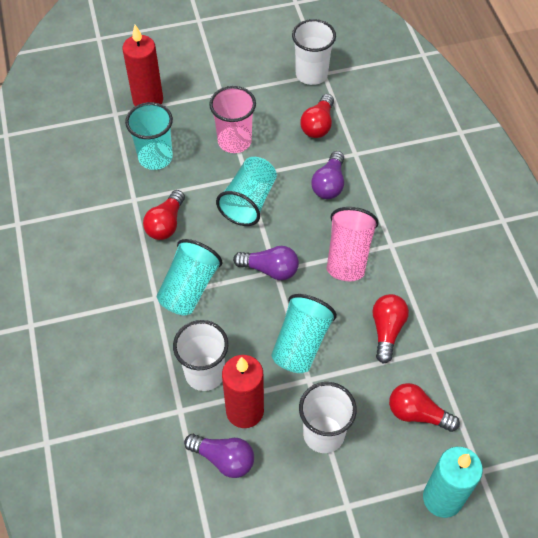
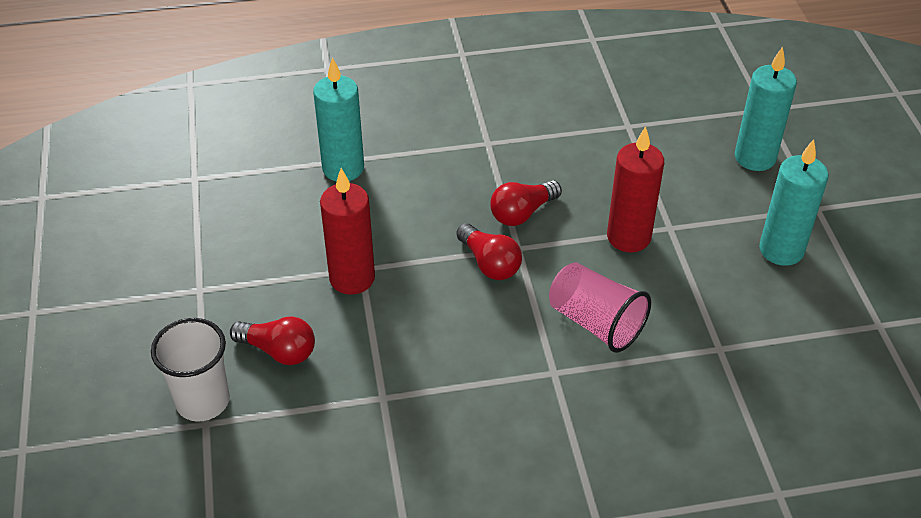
pink cup: [209,86,256,153] [327,207,379,281] = 2 -> [549,262,651,353] = 1
purple light bulb: [184,434,254,478] [233,246,299,280] [311,151,344,199] = 3 -> none = 0
red light bulb: [143,190,185,240] [300,94,334,138] [372,294,409,363] [389,383,460,432] = 4 -> [230,316,315,365] [456,223,522,280] [490,180,562,226] = 3
turquoise candle: [423,447,483,518] = 1 -> [313,57,364,181] [735,47,797,171] [759,139,829,266] = 3
turquoise cup: [125,102,173,170] [157,239,223,315] [216,157,277,226] [271,294,337,373] = 4 -> none = 0
white cup: [173,320,228,391] [292,19,336,85] [299,382,357,453] = 3 -> [151,318,230,421] = 1

